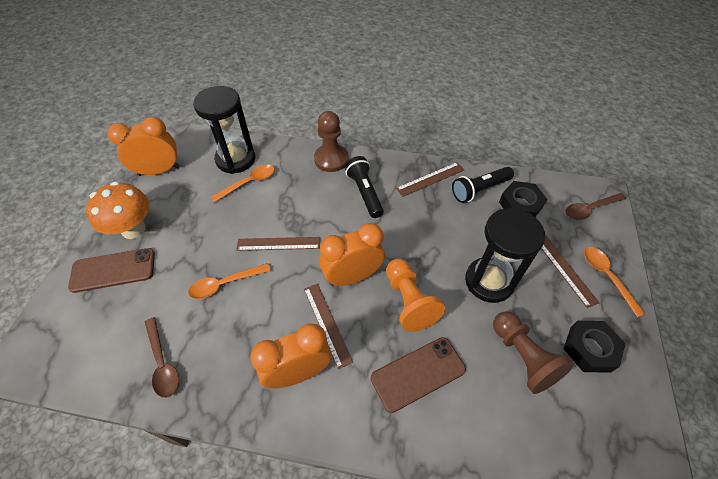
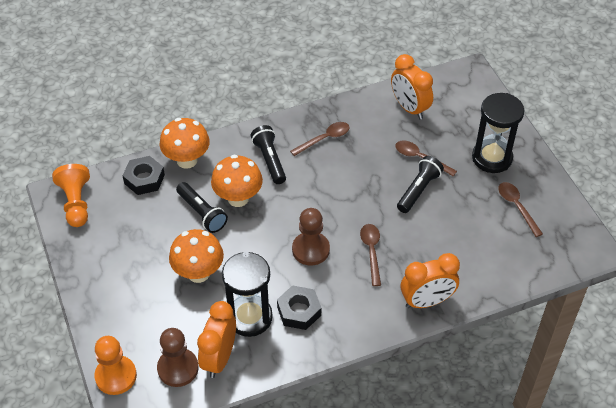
black flashlight: [344,156,384,218] [452,167,514,203] = 2 -> [176,182,228,233] [251,125,286,184] [397,156,444,213] = 3
brown phone: [68,248,155,293] [371,337,466,413] = 2 -> none = 0
brown ruler: [236,237,320,251] [304,284,353,369] [396,162,464,197] [541,234,600,308] = 4 -> none = 0
brown spoon: [145,317,179,398] [566,193,626,220] = 2 -> [290,122,349,156] [360,224,381,286] [395,141,457,176] [498,182,543,237] = 4
orange mushroom: [86,181,150,239] = 1 -> [160,118,210,169] [169,229,224,283] [211,155,263,207] = 3
orange pawn: [386,259,445,332] = 1 -> [52,164,90,227] [94,336,137,395] = 2
orange spoon: [188,263,271,299] [210,165,275,202] [584,247,645,317] = 3 -> none = 0

